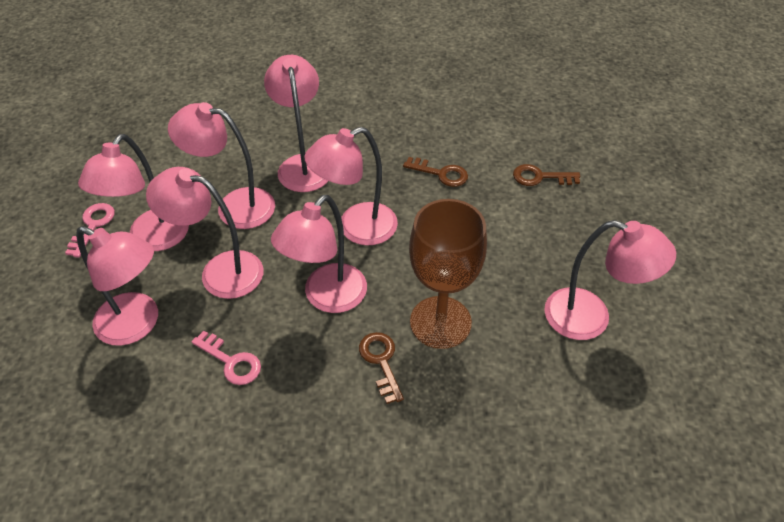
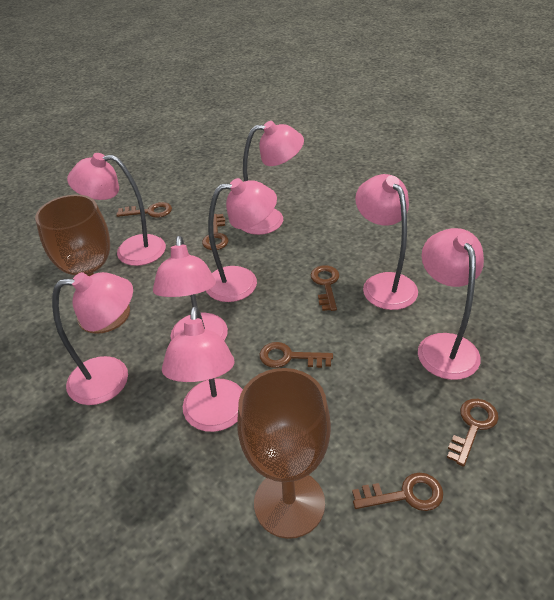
brown goblet: [409,199,487,349] = 1 -> [35,195,130,334] [237,368,331,539] = 2
brown key: [359,332,404,404] [403,157,468,187] [513,164,580,186] = 3 -> [116,202,172,218] [202,214,229,250] [259,342,333,368] [311,265,339,311] [352,473,443,511] [447,399,499,467] = 6
pink key: [65,203,115,258] [191,331,261,385] = 2 -> none = 0

